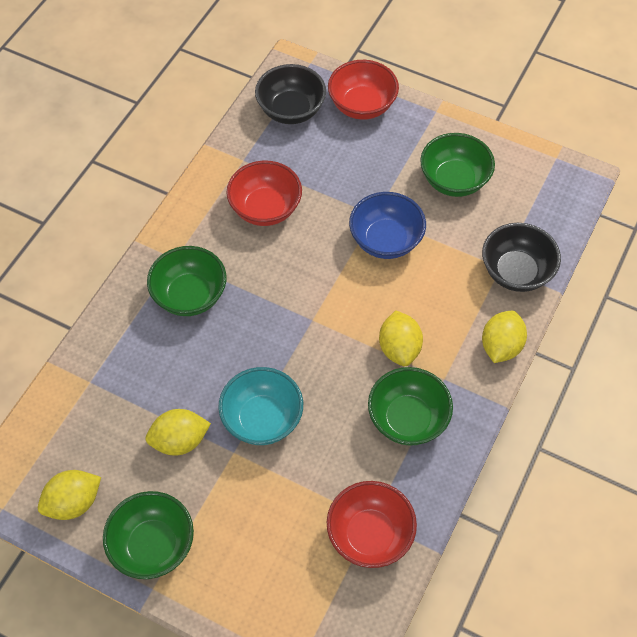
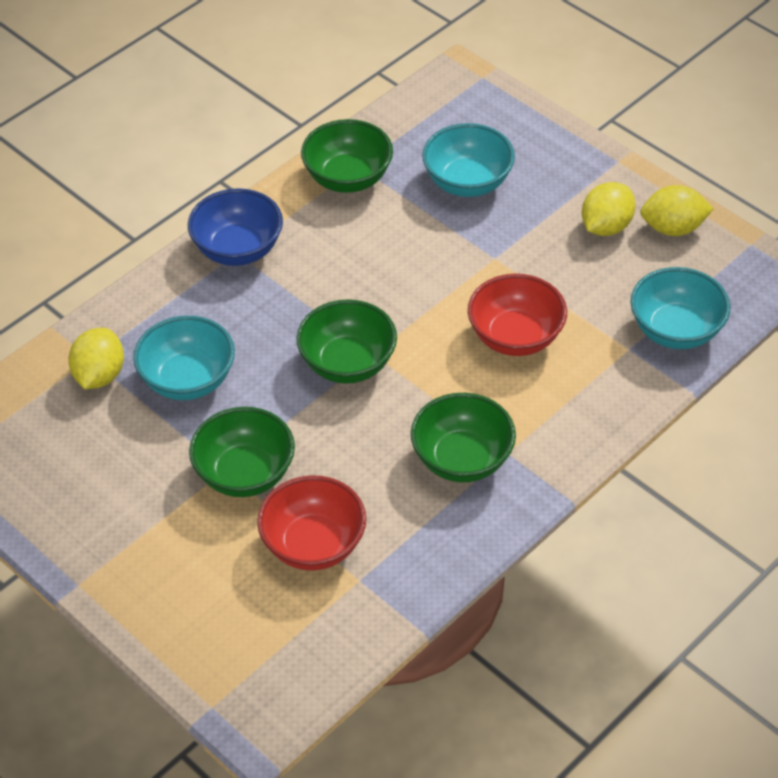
black bowl: [255,64,326,124] [482,223,561,292] = 2 -> none = 0
red bowl: [226,160,302,226] [327,481,417,568] [328,60,399,120] = 3 -> [257,475,366,571] [468,274,567,356] = 2
turquoise bowl: [218,367,303,445] = 1 -> [133,316,235,400] [422,123,515,197] [630,267,731,349] = 3
yellow lemon: [38,470,101,520] [145,409,211,456] [379,310,423,366] [482,311,527,363] = 4 -> [68,328,124,389] [582,182,636,236] [640,185,714,236] = 3

